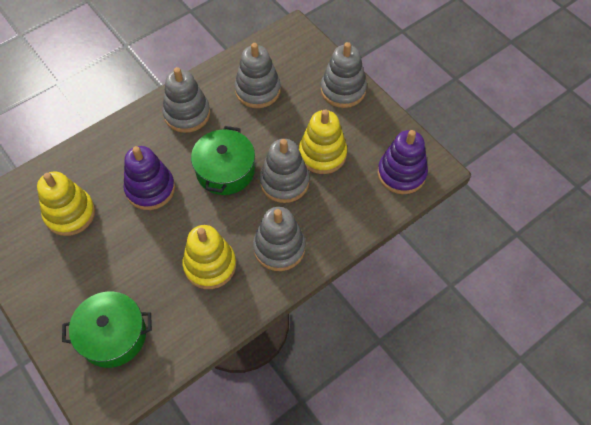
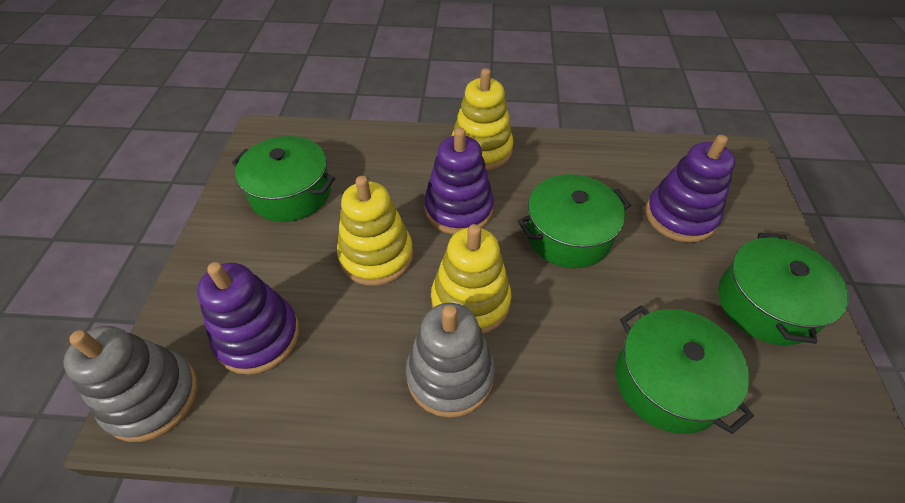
green pot: [62,291,152,368] [191,126,255,195] = 2 -> [232,136,335,222] [518,174,631,268] [616,306,754,434] [718,233,849,345] = 4
grey stacking toy: [162,67,210,133] [235,43,281,108] [253,207,305,271] [260,139,309,203] [321,42,367,108] = 5 -> [63,326,198,442] [406,303,495,418] = 2
purple stacking toy: [124,146,175,210] [378,130,428,194] = 2 -> [197,262,299,375] [424,128,494,235] [646,135,735,242] = 3

